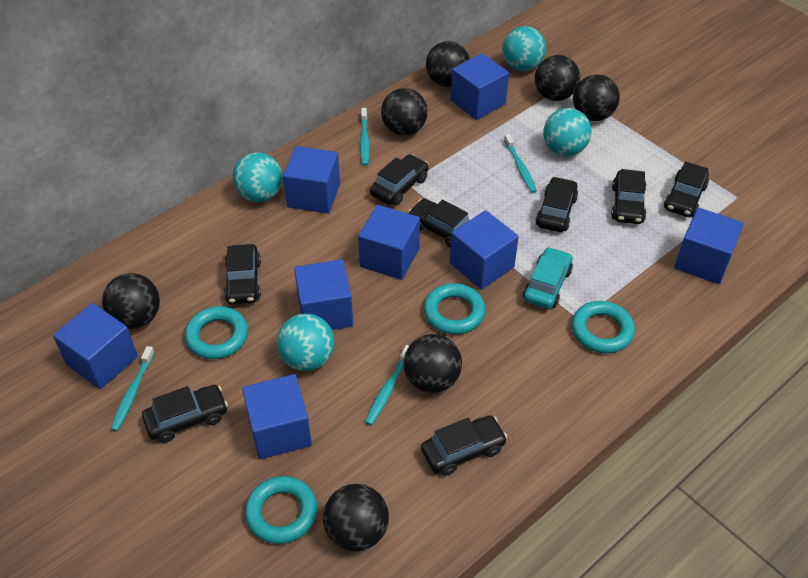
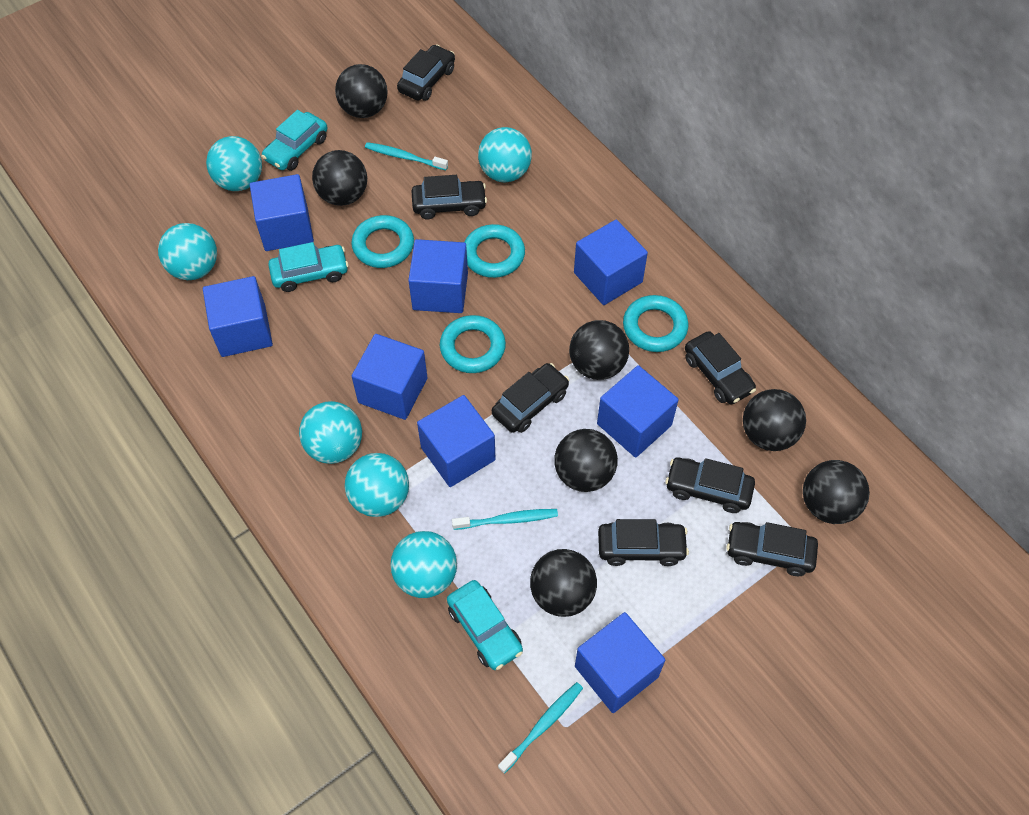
black car: [142,385,228,443] [224,244,261,305] [370,154,429,206] [408,198,469,248] [421,415,508,476] [535,176,578,232] [611,169,646,224] [664,162,709,217] = 8 -> [397,45,455,101] [411,175,487,219] [492,363,569,433] [598,519,689,566] [665,457,755,513] [685,331,756,405] [726,522,818,576] = 7
turquoise ball: [233,152,283,202] [277,313,335,371] [502,26,546,71] [543,108,592,156] = 4 -> [158,223,217,280] [206,136,262,191] [299,401,362,464] [345,453,409,517] [391,531,457,598] [478,127,532,182] = 6
turquoise car: [523,247,573,309] = 1 -> [261,110,328,171] [268,242,348,292] [447,580,523,670] = 3
turquoise toothbrush: [110,346,155,432] [360,108,370,166] [365,345,409,425] [504,134,537,193] = 4 -> [365,142,448,170] [452,509,558,530] [498,682,583,774] = 3

